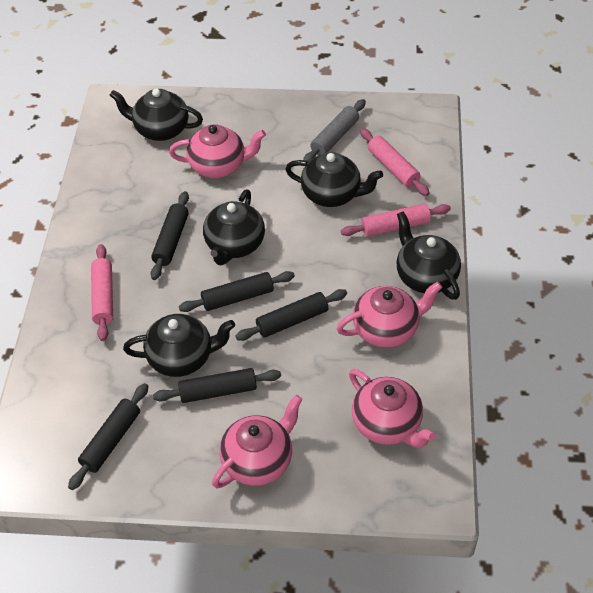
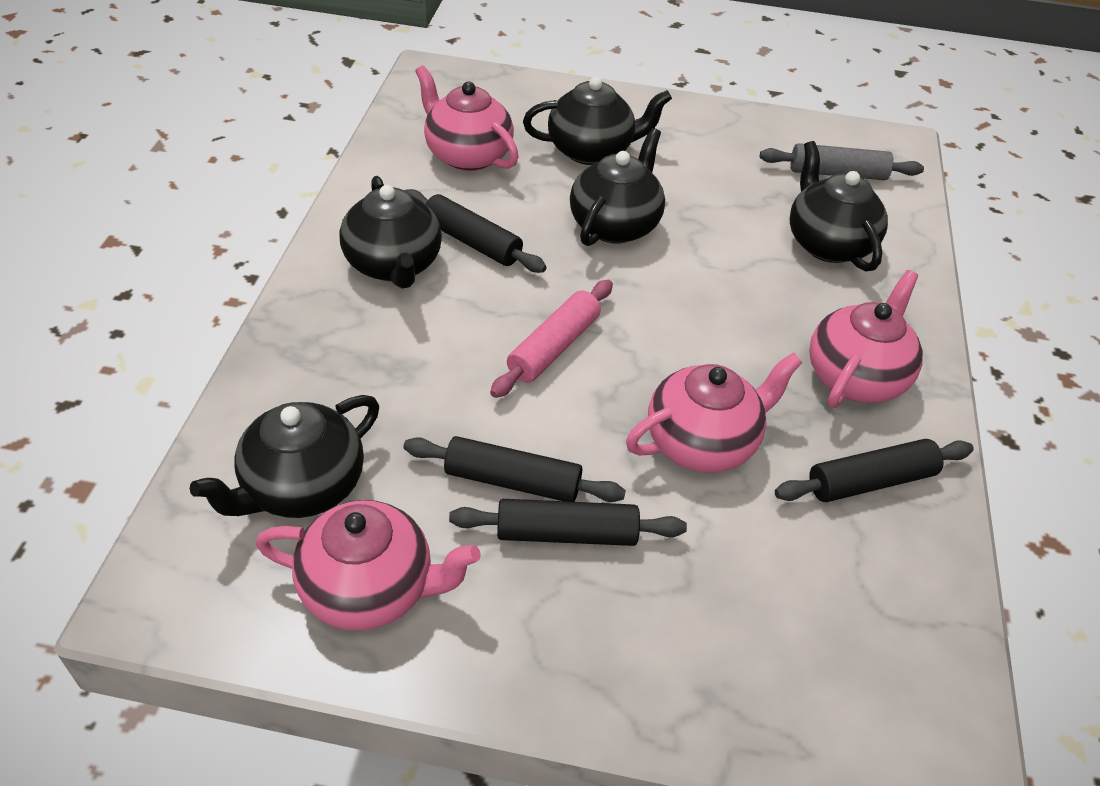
black rolling pin: [68,383,148,490] [151,191,189,280] [153,368,281,403] [179,271,295,312] [236,289,347,341] = 5 -> [404,436,626,502] [405,189,547,273] [449,499,687,546] [775,439,974,502] = 4
pink rolling pin: [91,244,113,341] [341,203,451,237] [360,128,430,196] = 3 -> [490,280,613,398] = 1

